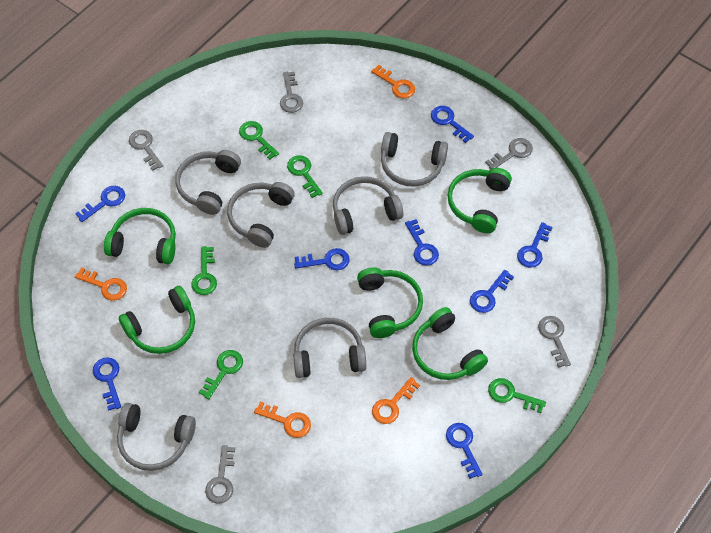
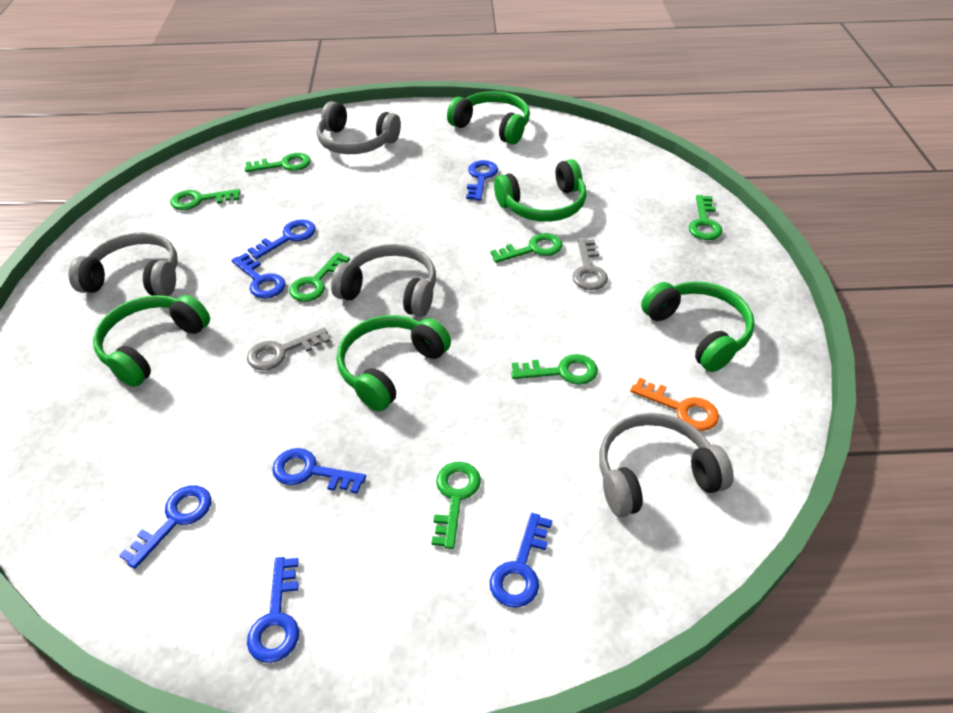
blue key: [75,186,125,222] [93,357,121,411] [294,248,349,270] [405,219,439,266] [431,106,474,143] [446,423,482,479] [470,270,514,313] [517,222,553,268] = 8 -> [119,485,211,569] [231,253,286,298] [247,557,299,663] [248,219,316,259] [272,448,366,494] [466,160,498,201] [490,513,552,608] = 7
green key: [191,246,217,295] [199,350,243,400] [239,121,279,160] [287,155,323,198] [488,378,546,413] = 5 -> [170,189,241,210] [245,153,311,172] [289,252,350,302] [432,462,481,549] [490,233,562,263] [511,354,598,385] [689,195,723,240] = 7
grey headphones: [117,403,196,471] [175,150,241,215] [227,182,295,248] [293,318,367,378] [333,176,403,235] [381,132,448,187] = 6 -> [69,232,178,296] [317,101,401,154] [331,244,436,317] [599,413,734,517] = 4
grey key: [129,130,163,171] [205,445,235,504] [280,72,303,113] [485,138,533,169] [538,316,571,368] = 5 -> [247,328,330,370] [572,239,608,290] = 2
orange key: [75,267,127,301] [254,401,311,438] [371,65,415,98] [372,377,420,424] = 4 -> [630,378,719,431] = 1

